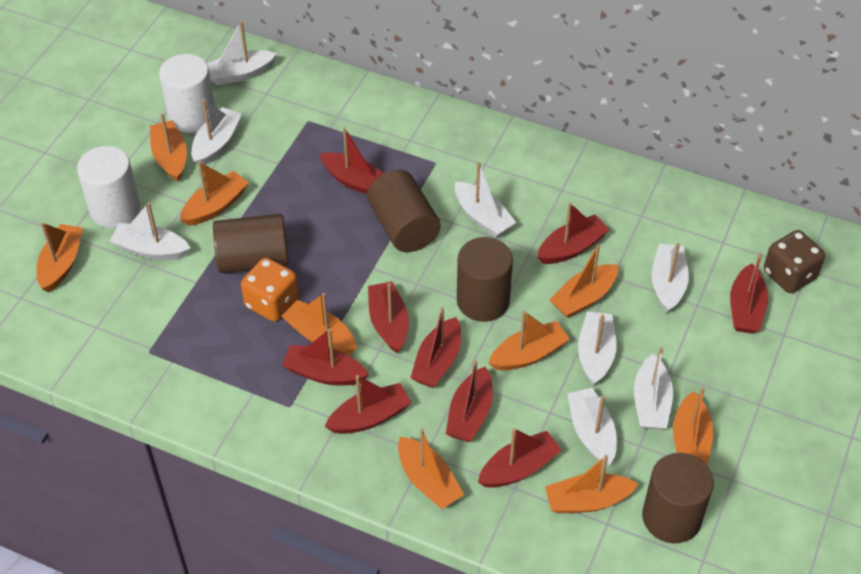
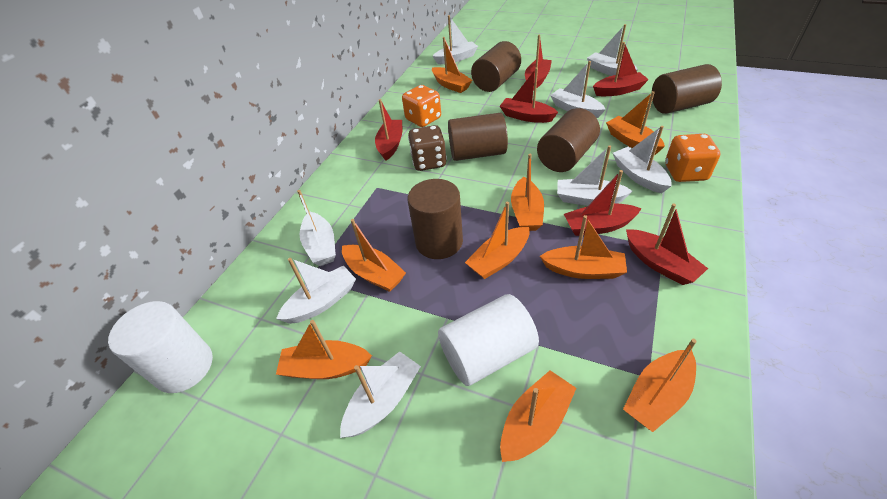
brown cylinder: [213,214,289,273] [367,170,440,252] [457,237,513,322] [642,453,714,544] = 4 -> [408,179,463,259] [448,113,508,161] [471,41,521,92] [537,108,600,172] [652,64,722,114] = 5
orange dice: [241,257,299,322] = 1 -> [402,85,441,127] [665,134,721,182] = 2
red boat: [282,329,369,385] [320,127,384,194] [325,375,412,434] [368,281,409,353] [410,307,461,388] [446,360,493,442] [478,428,562,488] [537,203,610,264] [730,253,768,334] = 9 -> [375,99,402,161] [500,68,558,123] [525,34,552,90] [564,170,642,236] [593,42,649,96] [626,204,708,285] = 6

